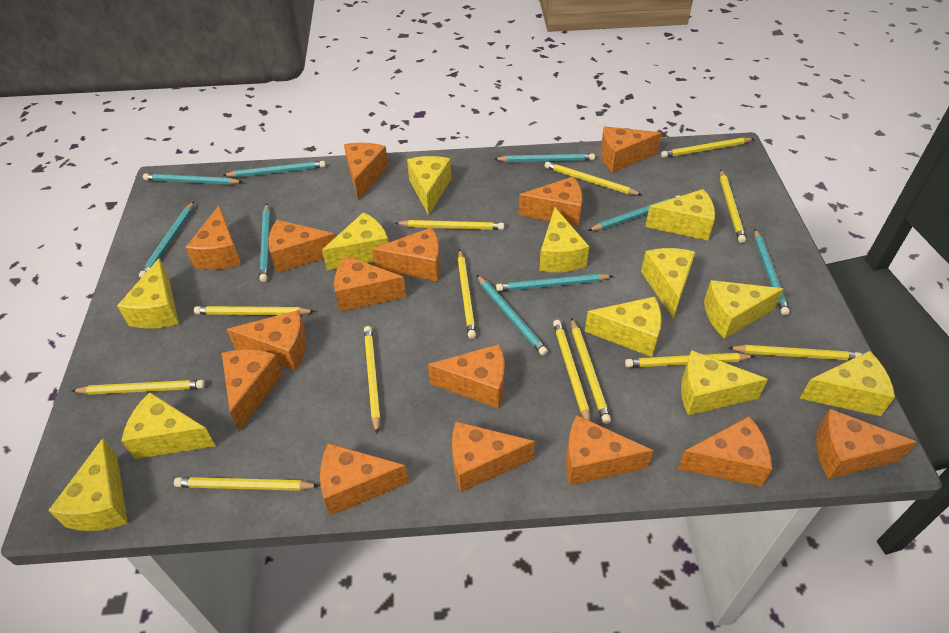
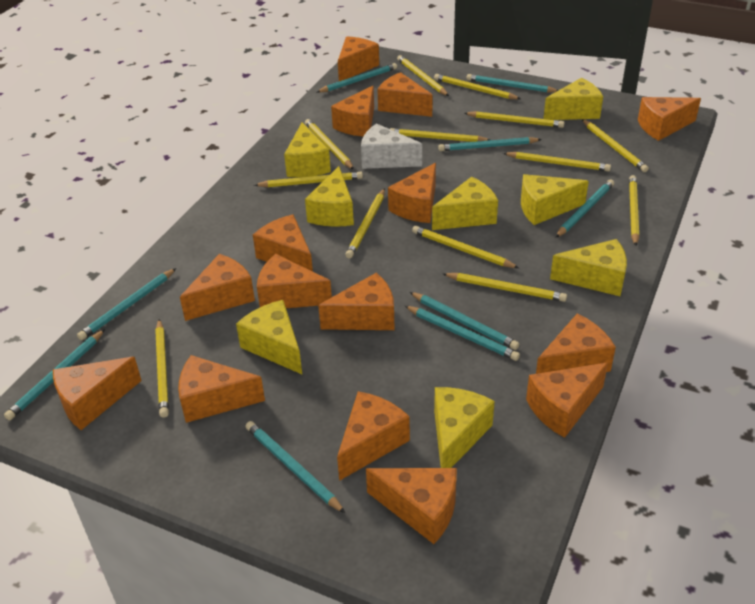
white cheese: none = 0 -> [361,123,422,169] = 1
yellow cheese: [48,438,128,531] [117,258,179,329] [121,392,216,459] [322,212,388,270] [407,156,451,216] [539,207,589,272] [585,297,661,357] [641,248,695,319] [645,189,715,241] [681,350,768,415] [704,280,784,339] [799,351,895,416] = 12 -> [236,300,302,374] [284,123,331,177] [305,166,354,227] [432,177,498,230] [434,387,495,468] [521,174,589,225] [543,78,603,120] [550,239,627,296] = 8

